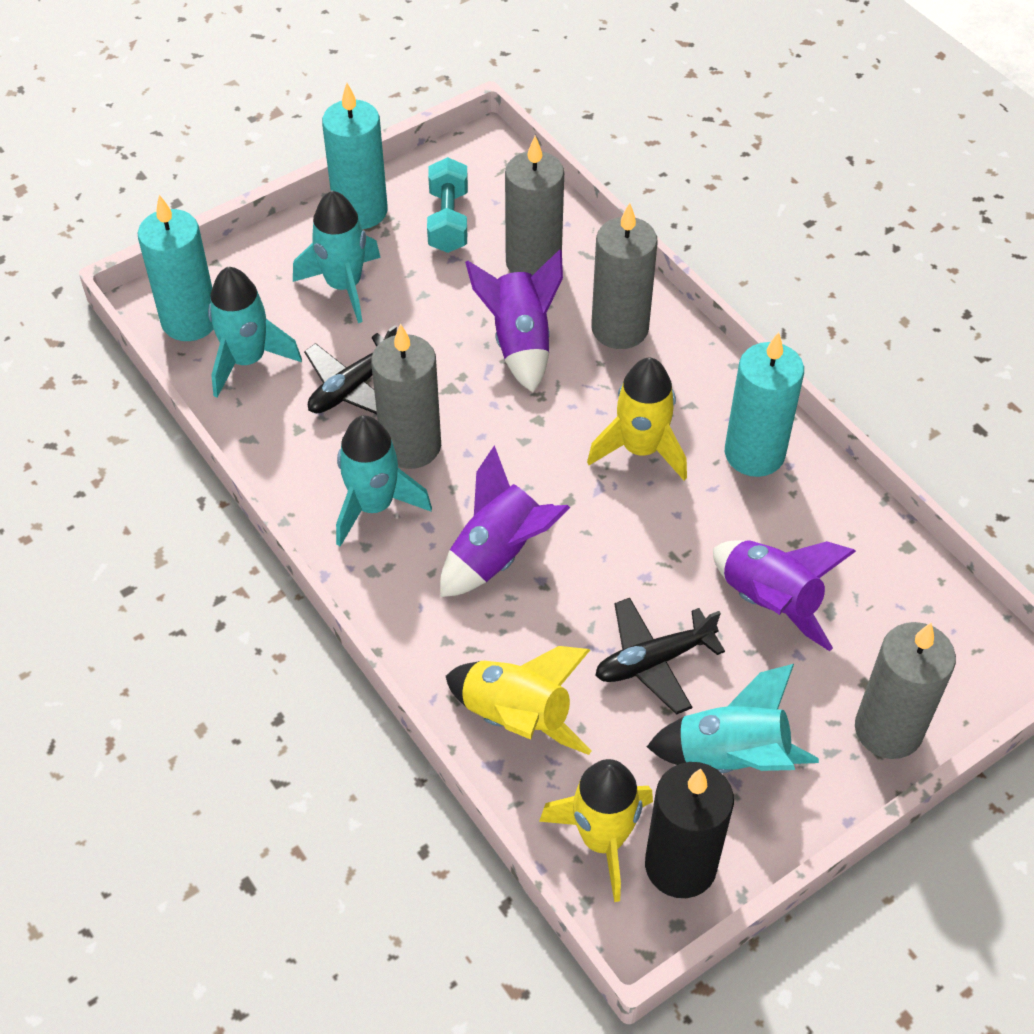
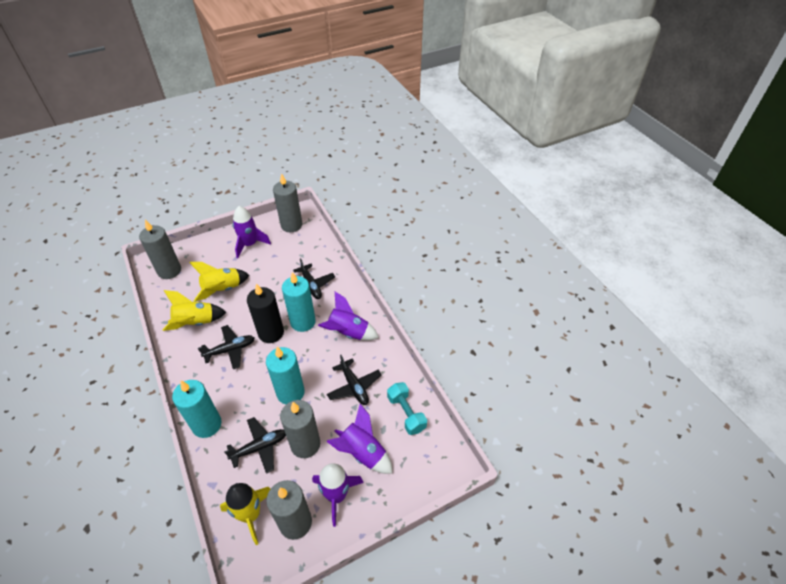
black plane: [304,325,397,414] [595,598,725,715] = 2 -> [198,325,255,369] [224,417,286,474] [293,258,335,299] [327,355,382,405] = 4
purple rocket: [440,446,570,597] [465,249,563,392] [713,540,856,651] = 3 -> [233,206,271,258] [312,463,364,527] [318,292,379,341] [326,404,393,474] = 4
turquoise rocket: [208,267,302,398] [293,191,381,323] [336,415,432,547] [647,664,819,773] = 4 -> none = 0

